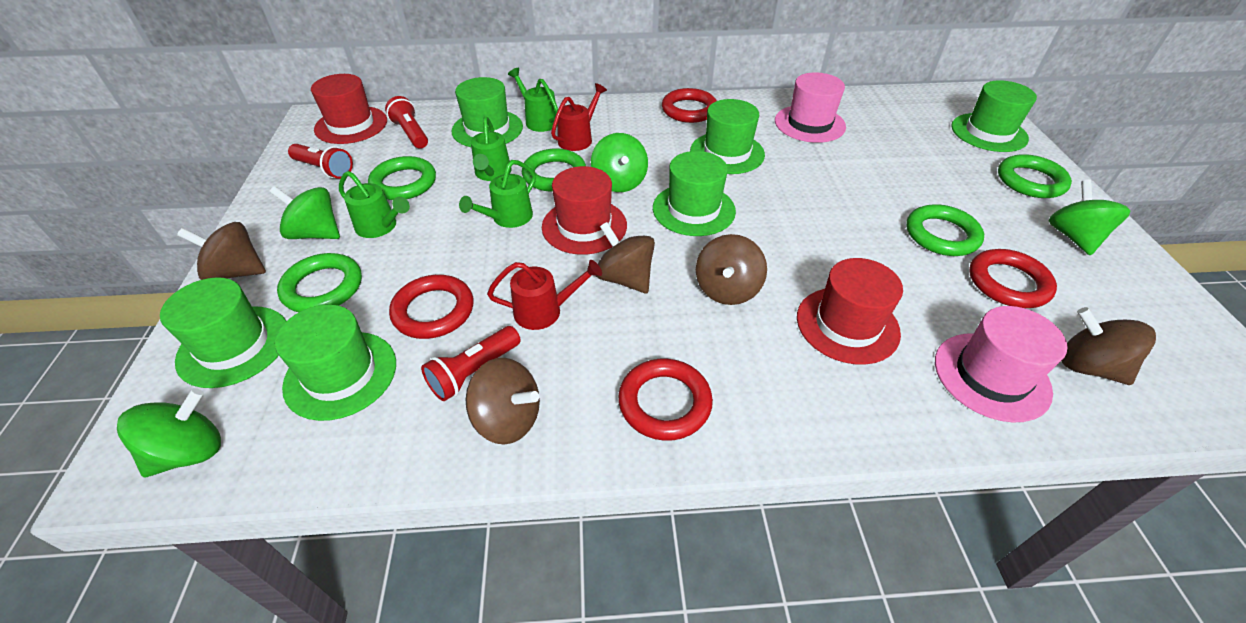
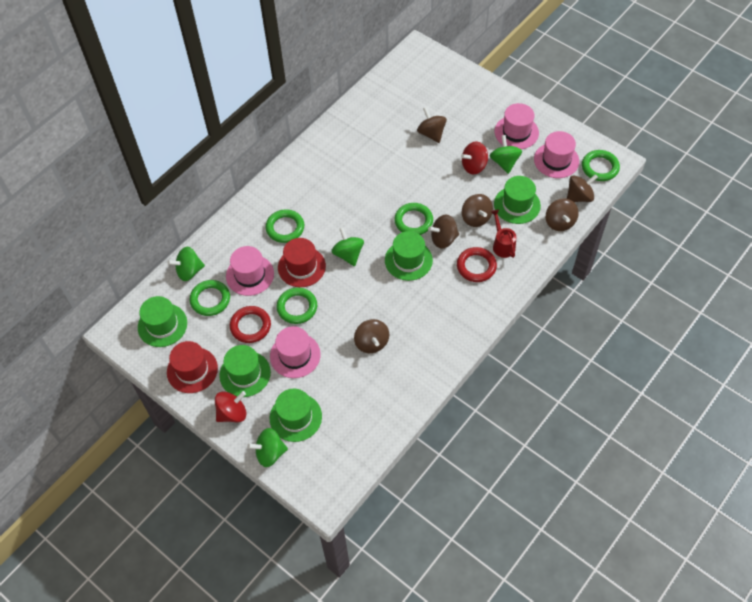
brown spinning top: [177,222,266,280] [466,358,540,444] [596,222,655,294] [696,234,767,305] [1062,307,1156,385] = 5 -> [354,319,389,353] [417,107,447,143] [428,215,459,249] [462,194,493,227] [546,198,579,231] [567,174,598,202] = 6
green hat: [160,277,286,388] [275,304,396,421] [452,77,523,147] [653,151,736,236] [690,99,765,174] [952,80,1037,152] = 6 -> [138,296,187,347] [219,345,271,397] [270,389,322,442] [385,231,433,281] [494,176,541,224] = 5
green watering can: [339,171,410,238] [459,160,536,228] [471,116,512,181] [508,68,558,132] = 4 -> none = 0
pink hat: [775,72,846,143] [935,306,1068,422] = 2 -> [226,246,274,296] [270,326,321,378] [495,103,539,149] [534,131,579,178] = 4
red flashlight: [288,144,353,179] [385,96,428,149] [421,326,521,401] = 3 -> none = 0
red hat: [311,74,387,144] [542,166,627,255] [797,258,903,365] = 3 -> [167,341,218,393] [278,238,326,287] = 2
red ring: [389,275,473,339] [618,358,713,441] [662,88,717,123] [969,249,1057,308] = 4 -> [230,306,271,343] [457,247,497,282] = 2
red spinning top: none = 0 -> [215,391,247,422] [461,142,488,174] = 2
red watering can: [487,260,602,330] [551,83,607,151] = 2 -> [491,209,516,258] = 1

